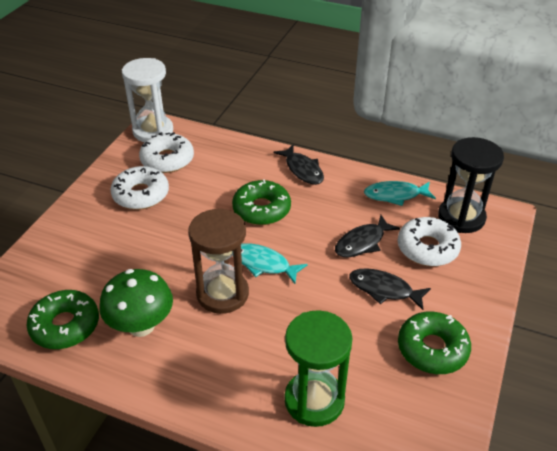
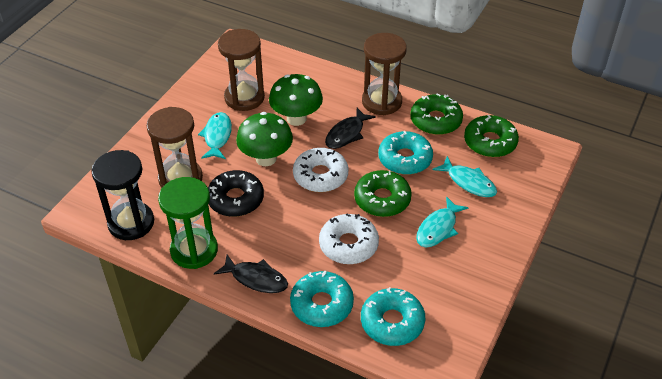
black donut: none = 0 -> [208,170,264,217] = 1
black fish: [274,144,324,185] [335,215,400,257] [349,268,431,310] = 3 -> [214,255,288,293] [325,108,376,149] = 2
brown hourglass: [188,208,249,314] = 1 -> [146,107,203,188] [218,29,265,111] [362,33,407,115] = 3
green mushroom: [99,269,173,337] = 1 -> [236,112,293,166] [269,74,323,126] = 2
turquoise donut: none = 0 -> [290,271,354,327] [361,287,425,346] [378,131,433,175] = 3
turquoise fish: [233,243,307,284] [364,181,436,206] = 2 -> [198,112,232,159] [416,196,469,248] [432,156,497,197] = 3
white donut: [110,166,169,210] [139,132,194,173] [398,217,461,266] = 3 -> [293,148,349,192] [319,213,379,264] = 2
white hourglass: [122,58,173,142] = 1 -> none = 0

